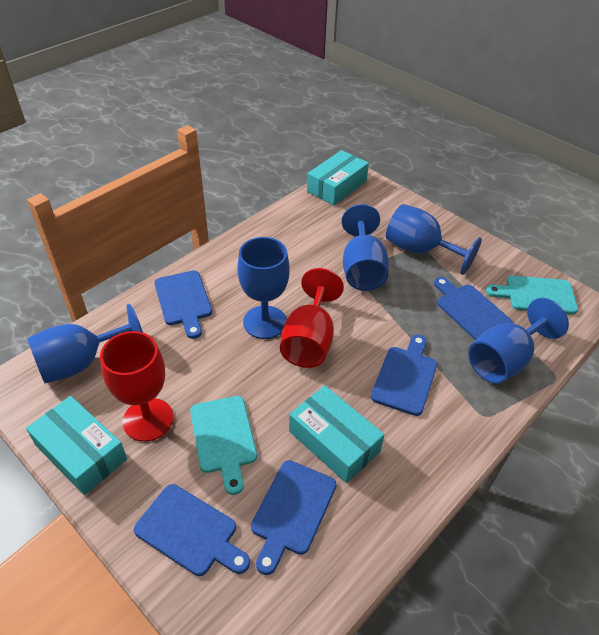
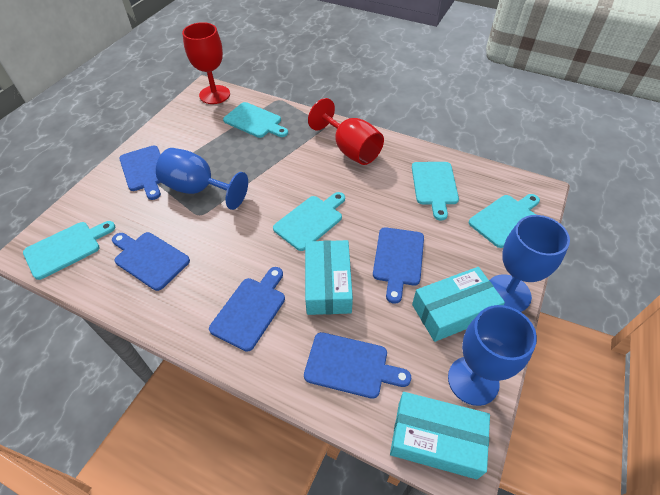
blue goblet: [27,304,143,383] [237,237,290,339] [342,204,389,291] [386,204,482,275] [468,298,569,384] = 5 -> [156,148,248,210] [448,305,537,406] [489,215,570,312] = 3
turquoise cutting board: [190,396,257,495] [486,276,578,314] = 2 -> [23,221,115,280] [223,102,288,138] [273,192,345,251] [412,162,459,221] [469,194,540,248] = 5

